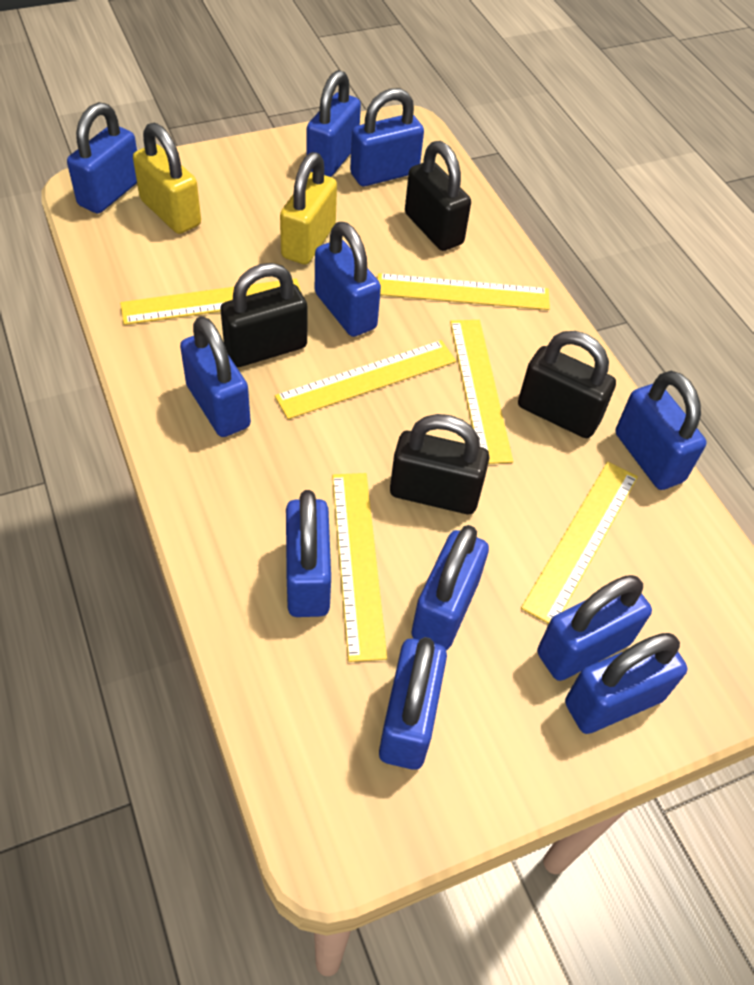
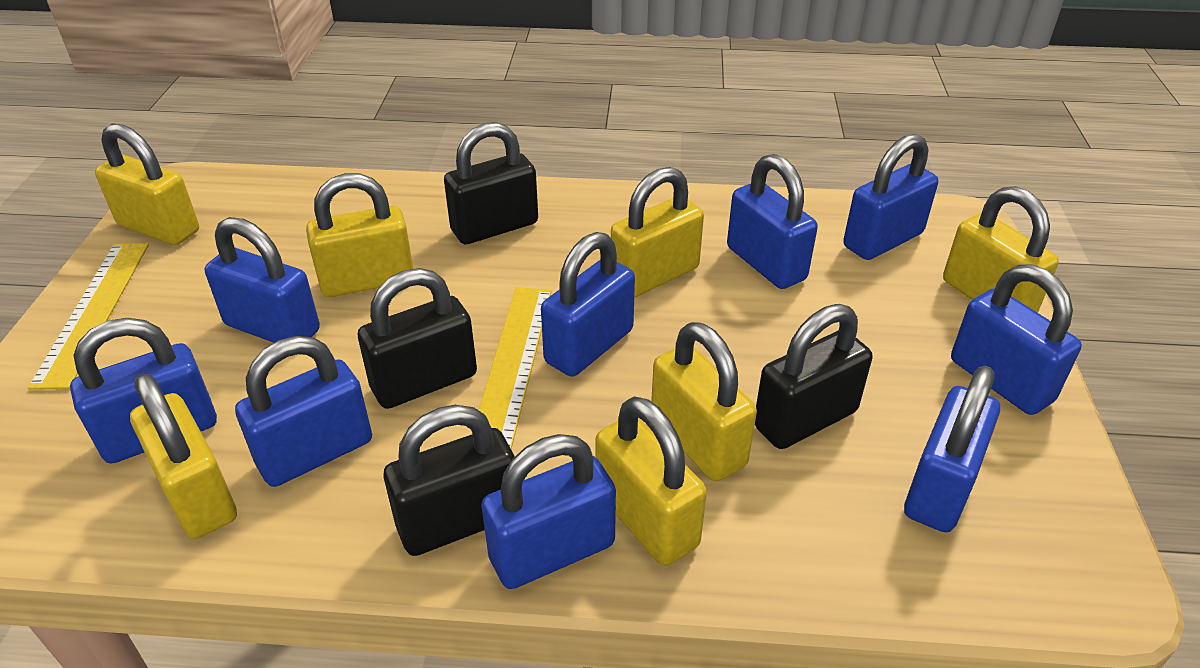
blue padlock: [67,102,137,214] [180,316,251,437] [286,490,331,617] [307,70,361,177] [315,222,381,337] [350,88,424,186] [379,637,447,770] [411,525,489,650] [537,575,652,681] [565,633,687,734] [616,371,707,490] = 11 -> [70,318,217,464] [205,217,320,343] [235,336,372,487] [481,434,616,589] [541,232,635,377] [727,154,818,289] [843,134,938,260] [904,366,1000,533] [951,264,1082,415] = 9
yellow padlock: [133,123,201,234] [280,152,337,264] = 2 -> [95,124,199,245] [130,373,237,539] [306,173,414,297] [595,396,707,566] [611,167,704,297] [651,322,757,481] [943,186,1059,313] = 7
yellow ruler: [120,278,301,325] [275,340,456,419] [332,473,387,662] [378,273,550,310] [450,320,513,464] [521,462,638,624] = 6 -> [28,243,149,390] [471,287,552,449] = 2

